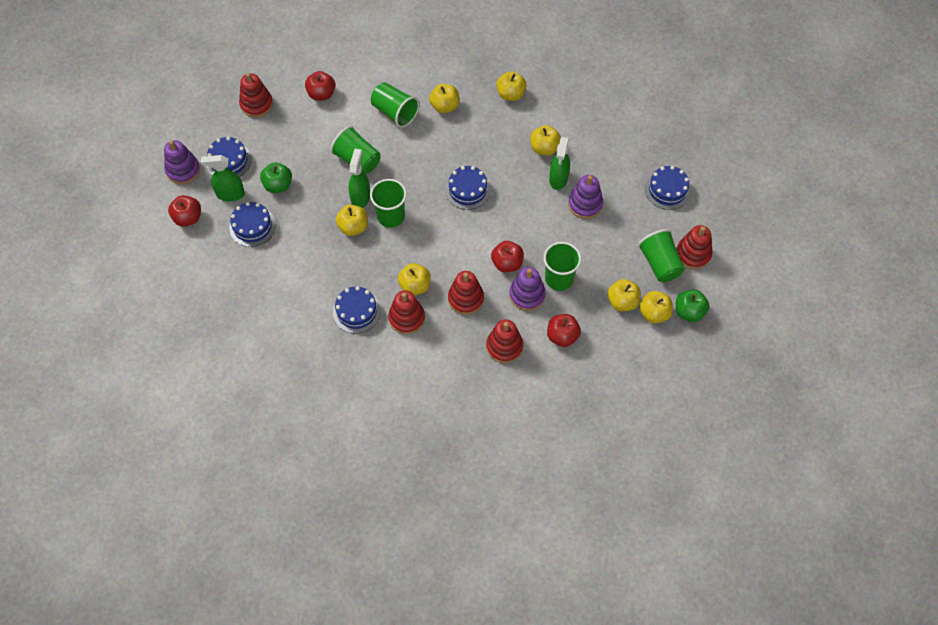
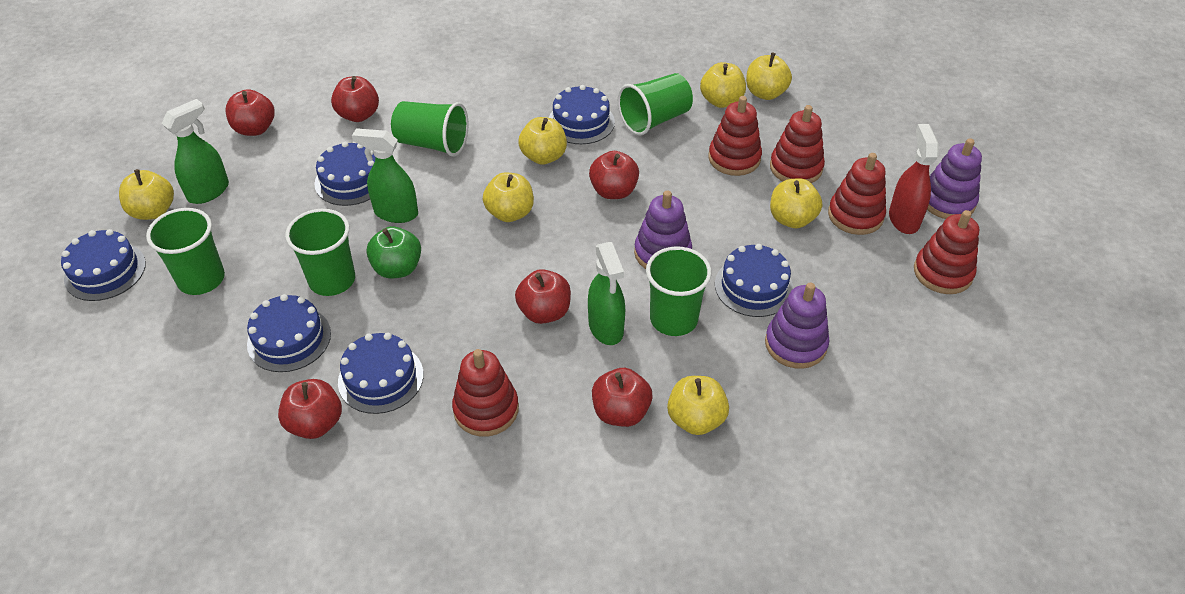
blue cake: [207,137,252,177] [229,202,276,247] [333,286,381,334] [445,166,491,210] [645,166,691,210] = 5 -> [61,229,146,301] [247,294,331,372] [314,142,376,206] [338,333,424,414] [548,85,615,144] [715,244,794,317] = 6
green apple: [260,162,292,193] [676,290,709,322] = 2 -> [366,226,421,278] = 1
red apple: [168,195,201,227] [305,71,335,101] [491,241,524,272] [547,314,581,347] = 4 -> [226,89,275,136] [278,379,342,439] [331,76,379,122] [515,269,571,324] [589,151,639,199] [592,368,652,427] = 6
red spray bottle: none = 0 -> [889,124,939,234] = 1

